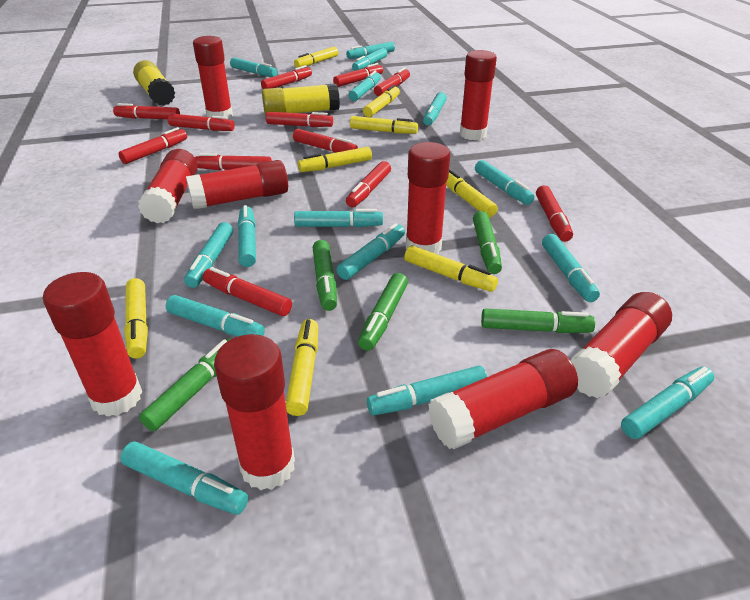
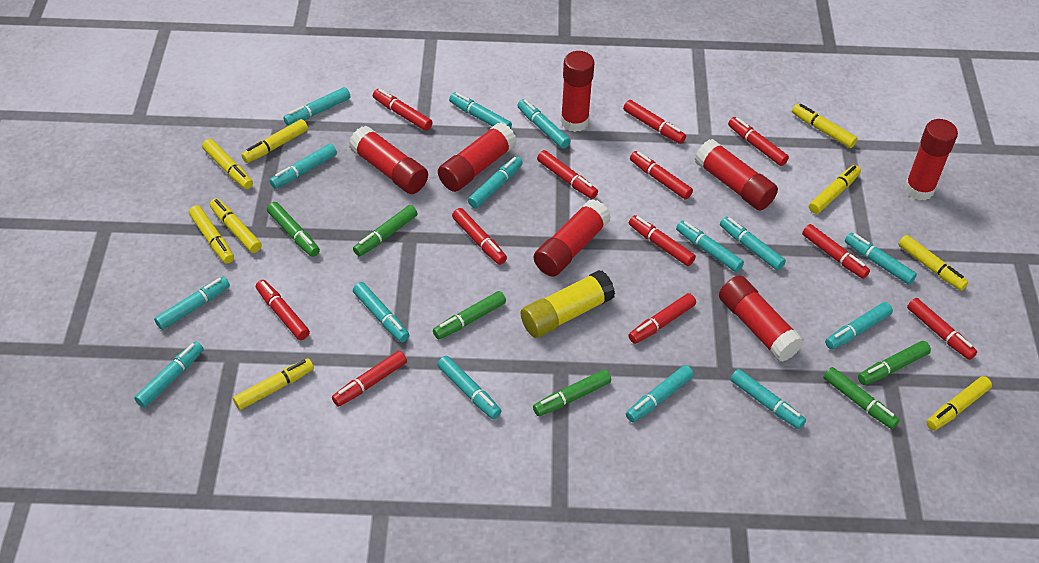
green marker: [139,339,231,431] [313,240,337,311] [358,273,408,351] [473,211,502,274] [481,308,595,333] = 5 -> [267,202,320,257] [353,205,418,257] [433,291,506,340] [533,369,611,416] [824,367,900,429] [858,341,931,385] = 6
red glue stick: [43,272,142,417] [138,149,198,223] [186,160,288,210] [193,36,233,120] [214,334,295,490] [406,142,450,254] [428,349,578,449] [460,50,497,140] [571,292,672,398] = 9 -> [349,126,428,194] [438,122,517,192] [534,199,611,277] [561,51,595,132] [695,139,778,211] [719,276,804,362] [904,119,958,201] = 7
yellow glue stick: [133,60,175,106] [262,83,340,115] = 2 -> [521,270,615,338] = 1
yellow marker: [124,278,148,359] [286,319,318,416] [294,46,338,68] [298,147,372,172] [350,116,418,134] [363,85,400,117] [404,245,498,292] [446,169,498,217] = 8 -> [189,205,234,264] [202,139,253,189] [210,198,262,253] [233,358,314,410] [241,119,308,163] [792,104,858,148] [809,165,861,214] [898,235,968,291] [926,376,992,431] = 9

